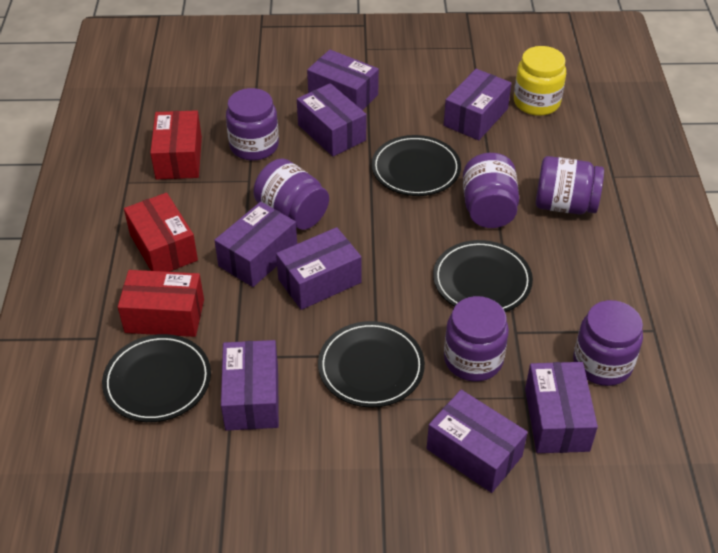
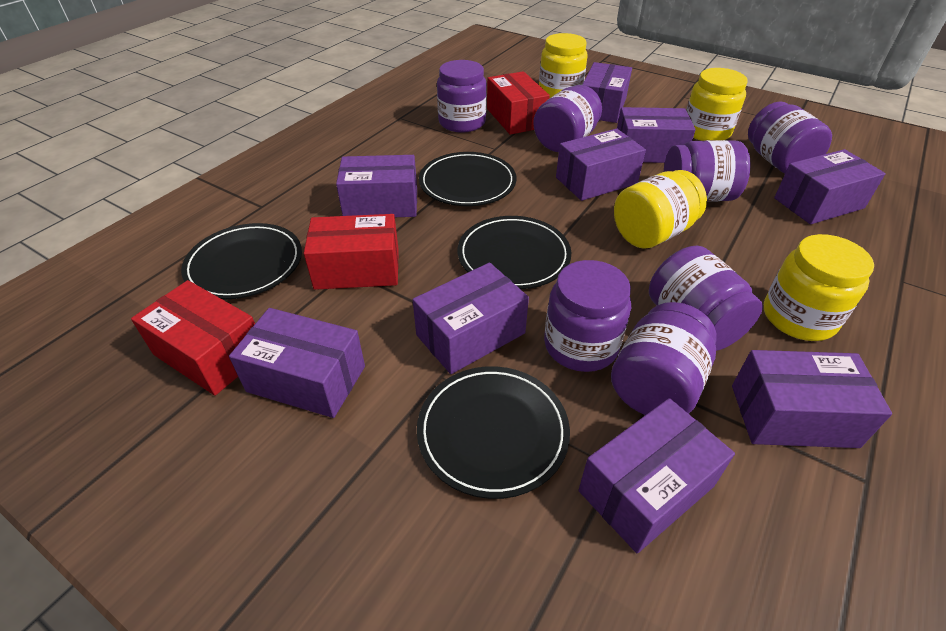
purple box: [214,202,297,287] [221,340,279,431] [276,227,361,310] [297,83,366,157] [307,50,379,110] [427,390,528,493] [444,69,511,140] [525,362,598,453] = 8 -> [229,308,365,418] [336,155,417,217] [413,262,529,374] [556,129,646,201] [578,398,735,553] [582,62,632,123] [617,107,696,163] [732,350,892,448] [774,149,886,224] = 9
purple jar: [226,88,279,161] [253,158,329,230] [444,296,509,382] [463,153,519,228] [536,156,604,215] [573,300,643,386] = 6 -> [437,60,487,133] [533,85,602,152] [544,260,631,372] [611,302,717,415] [649,245,763,351] [664,140,751,202] [748,102,832,174] = 7
yellow jar: [514,46,566,116] = 1 -> [539,33,588,98] [614,170,707,249] [686,68,748,141] [764,234,874,341] = 4

